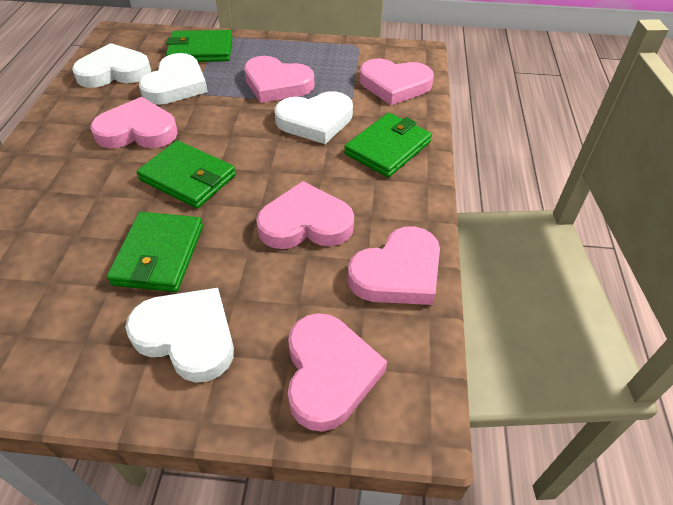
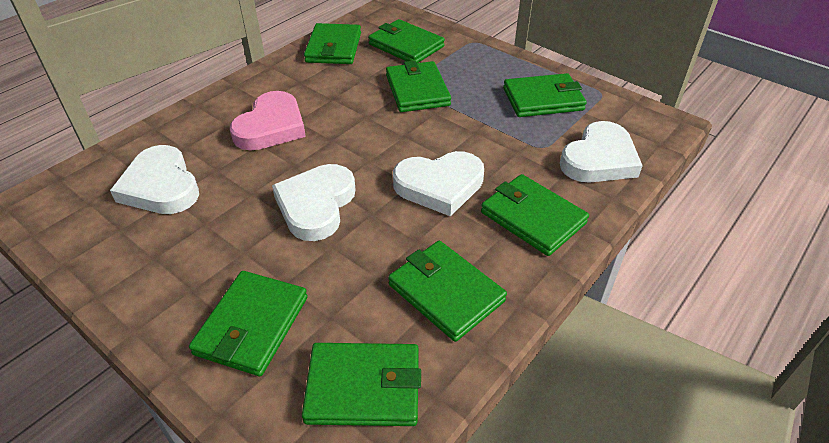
green wallet: [107,212,203,292] [137,140,236,208] [166,30,233,62] [344,113,432,177] = 4 -> [189,271,308,376] [302,343,421,426] [304,23,361,64] [368,19,445,63] [386,60,451,112] [388,241,507,342] [481,174,589,256] [503,73,587,117] = 8
pink heart: [90,97,178,148] [244,56,314,103] [256,181,354,249] [288,313,387,432] [348,226,440,305] [360,59,434,105] = 6 -> [230,91,306,151] = 1

